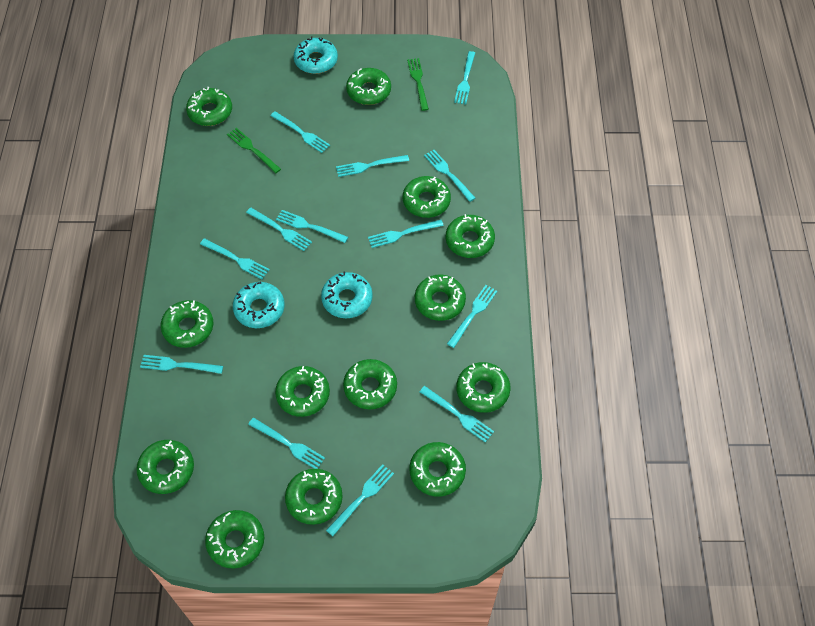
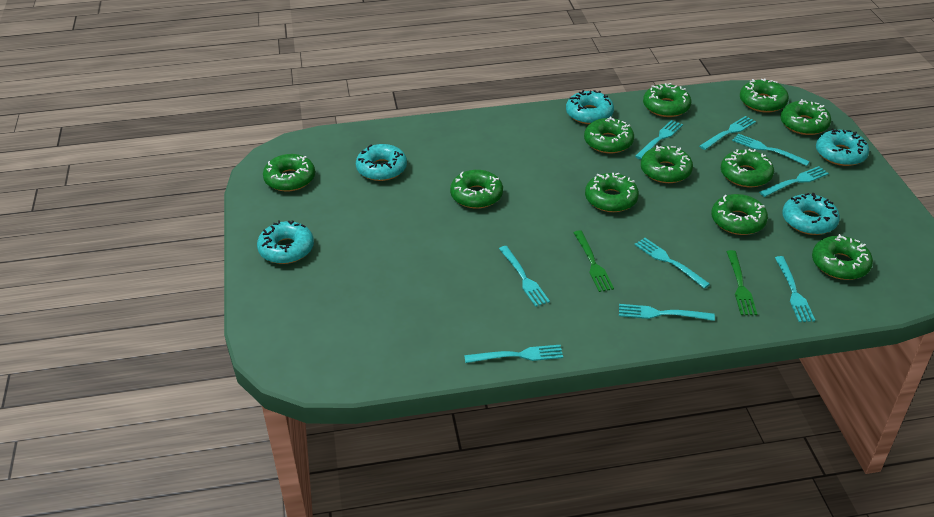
green donut: [136,440,194,494] [161,300,213,348] [186,87,232,126] [205,510,264,568] [275,366,330,417] [285,469,343,525] [343,359,397,409] [346,68,391,105] [403,176,451,218] [410,442,466,497] [415,275,466,321] [446,214,495,258] [456,362,511,413] = 13 -> [263,154,315,192] [450,170,503,209] [584,117,634,153] [585,173,639,212] [641,145,693,183] [643,83,692,117] [711,194,768,235] [721,149,774,187] [740,78,789,113] [780,99,831,135] [812,234,873,280] = 11
turquoise donut: [233,282,285,328] [294,37,338,74] [321,272,373,318] = 3 -> [257,220,314,264] [356,144,407,181] [566,90,614,124] [782,193,840,235] [816,129,869,166] = 5
turquoise fork: [140,355,223,374] [200,238,270,279] [246,208,312,251] [248,417,325,469] [271,111,330,153] [276,210,348,243] [326,464,394,536] [336,155,409,177] [368,220,444,248] [420,386,494,443] [424,150,475,202] [447,285,497,348] [454,51,475,104] = 13 -> [464,345,563,363] [499,246,550,307] [619,304,715,321] [635,120,683,159] [635,238,710,289] [699,116,756,150] [732,134,810,166] [759,166,829,197] [775,256,815,322] = 9

